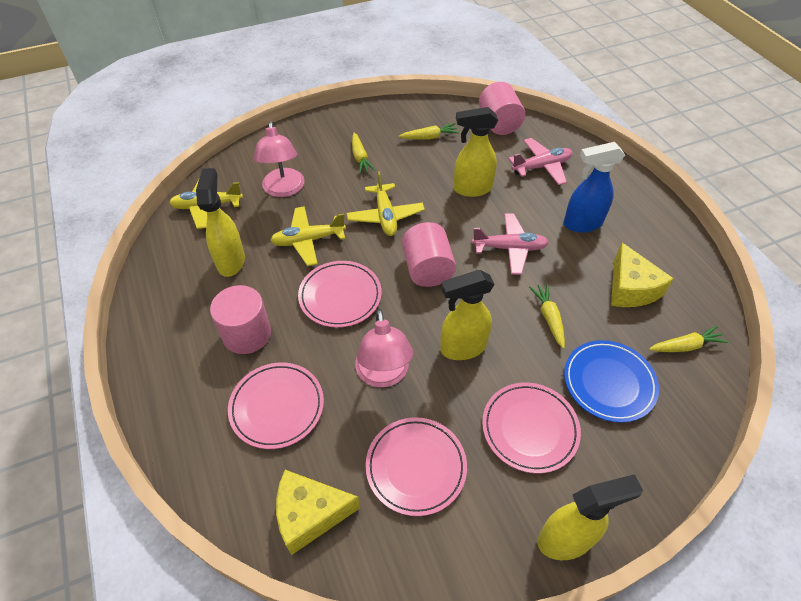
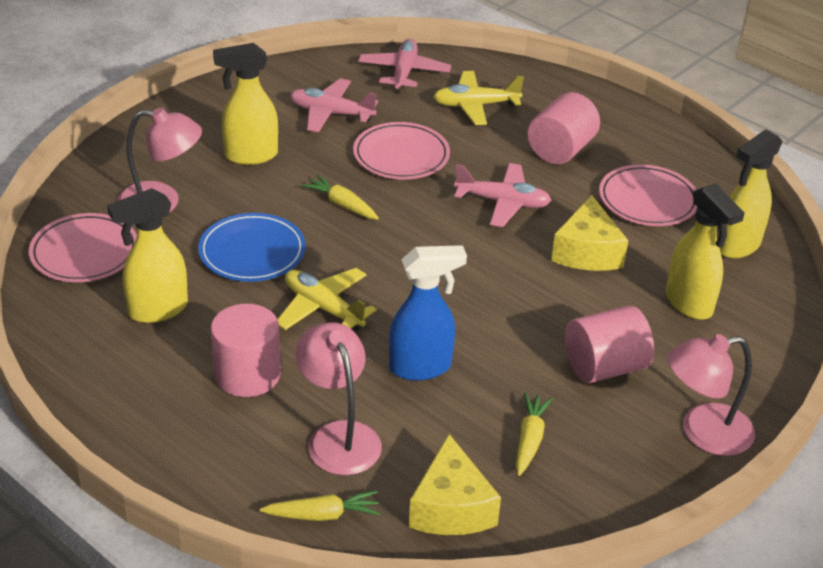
pink lamp: [254,121,305,197] [355,309,413,387] = 2 -> [117,107,202,213] [296,322,382,475] [667,334,755,456] = 3
pink plane: [472,213,549,275] [508,138,573,185] = 2 -> [290,78,378,132] [358,39,451,93] [454,163,552,227] = 3
pink plate: [228,362,324,449] [298,261,382,328] [365,417,467,516] [482,382,581,474] = 4 -> [29,213,137,282] [353,122,450,179] [599,165,697,226] = 3
yellow carrot: [352,133,376,174] [398,123,459,139] [529,284,565,349] [649,325,729,352] = 4 -> [260,490,380,521] [302,174,379,220] [516,392,553,476] = 3
yellow plane: [169,180,243,229] [270,206,346,266] [347,171,425,236] = 3 -> [278,268,377,331] [433,71,524,125] = 2

